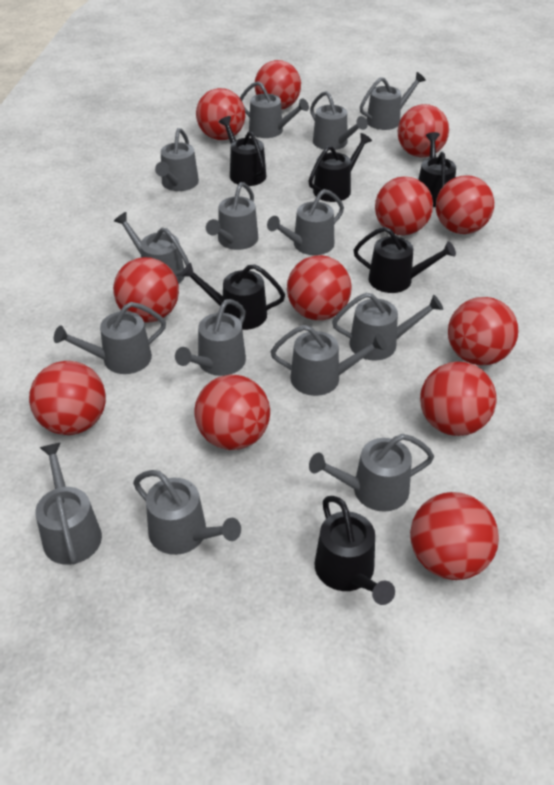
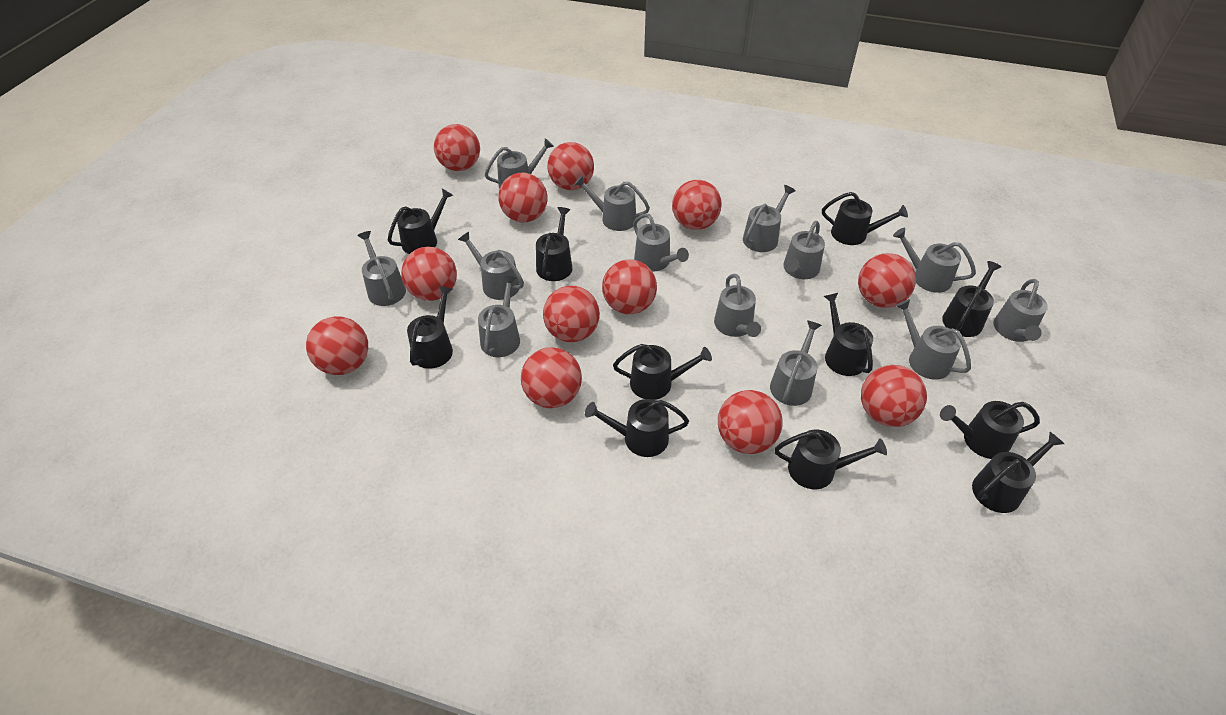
black watering can: [181,263,285,330] [219,116,266,186] [309,133,372,202] [314,496,395,605] [354,227,456,293] [418,132,456,207] = 6 -> [388,189,453,254] [407,286,453,369] [536,207,573,281] [585,399,689,457] [613,344,712,400] [774,430,887,489] [822,192,908,245] [824,293,873,376] [940,401,1040,459] [942,261,1001,337] [972,432,1064,513] = 11
grey watering can: [35,443,102,565] [54,302,166,374] [114,212,189,284] [133,470,241,555] [155,128,199,191] [175,299,246,376] [206,182,258,250] [240,81,309,138] [267,189,344,255] [271,325,387,396] [309,434,434,512] [310,91,368,150] [332,293,443,360] [360,72,426,130] = 14 -> [357,231,406,306] [458,232,524,300] [478,275,520,357] [484,138,554,189] [574,175,650,231] [633,213,689,271] [714,274,761,337] [743,185,796,252] [770,320,822,406] [783,221,825,279] [893,228,976,293] [895,299,971,380] [993,279,1048,342] = 13

